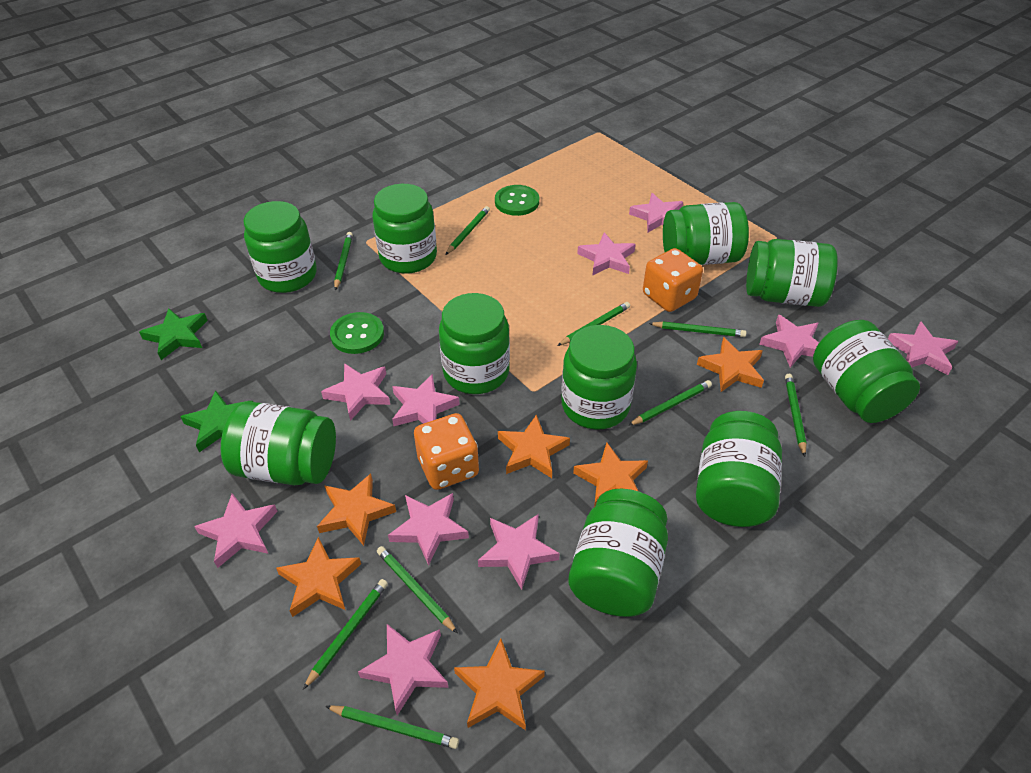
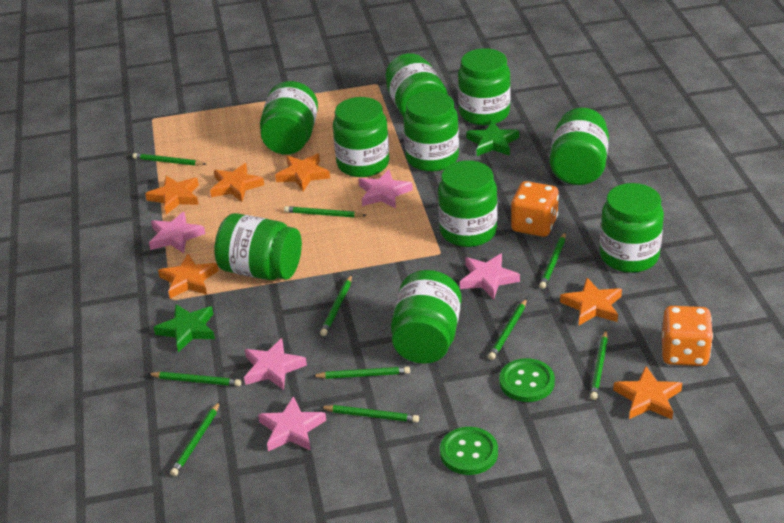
green pencil: [303,579,388,690] [325,705,459,749] [334,232,353,290] [377,546,458,634] [445,206,490,255] [557,302,630,346] [628,380,712,426] [648,321,746,337] [785,374,807,457] = 9 -> [133,153,206,166] [148,372,241,386] [170,401,220,476] [284,206,367,218] [313,367,410,379] [320,274,352,336] [320,405,419,423] [488,298,527,360] [539,232,566,289] [590,330,608,400] = 10
pink star: [194,493,278,568] [321,363,390,421] [358,624,449,715] [388,493,469,566] [392,374,460,426] [478,514,560,590] [577,232,636,276] [629,193,683,232] [759,315,819,368] [888,321,958,375] = 10 -> [149,211,205,253] [244,338,307,390] [258,396,326,451] [358,169,413,209] [460,253,520,299] = 5

